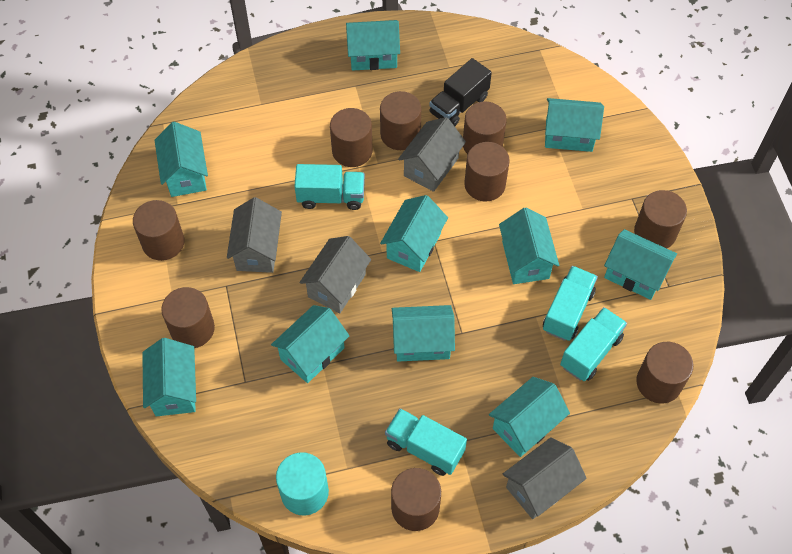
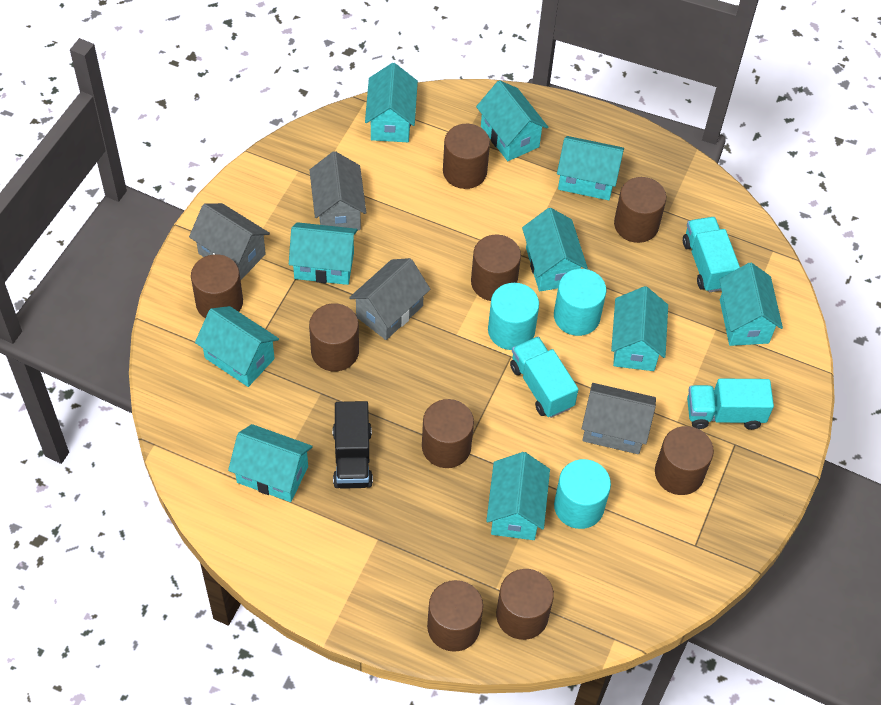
turquoise cylinder: [276,452,329,515] = 1 -> [488,283,539,350] [554,269,607,336] [554,459,611,529] = 3
turquoise truck: [294,164,365,210] [385,408,467,476] [543,266,598,341] [560,307,627,381] = 4 -> [510,336,579,418] [683,217,740,292] [687,378,774,430] = 3

